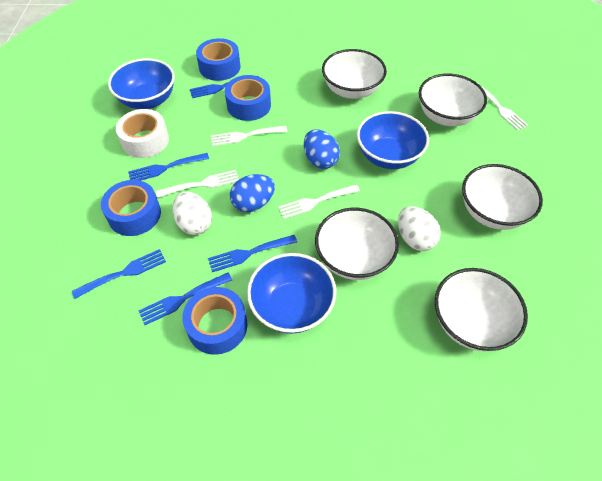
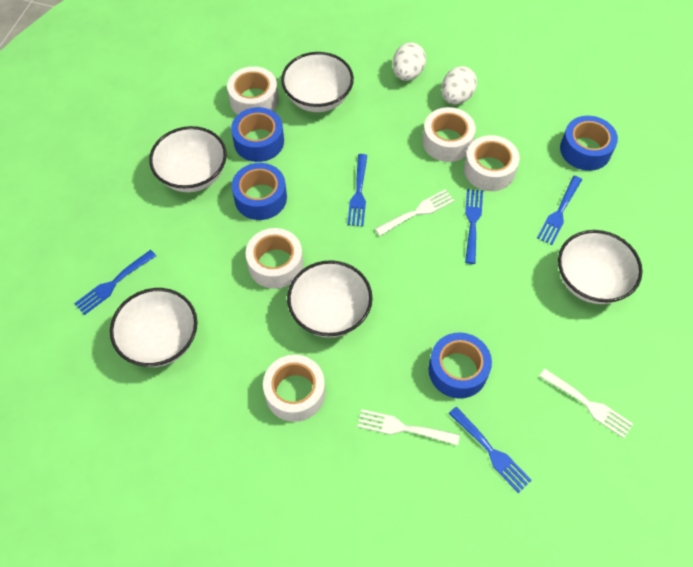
blue bowl: [108,58,175,109] [247,253,336,334] [357,111,429,169] = 3 -> none = 0
blue egg: [230,174,275,212] [304,129,340,169] = 2 -> none = 0
white fork: [156,170,239,198] [211,126,287,146] [278,184,360,219] [479,84,528,131] = 4 -> [357,409,460,446] [375,189,455,236] [539,369,633,438] = 3
white tape: [116,109,169,158] = 1 -> [227,66,278,115] [245,228,303,289] [263,355,325,422] [422,107,476,162] [464,135,520,191] = 5

